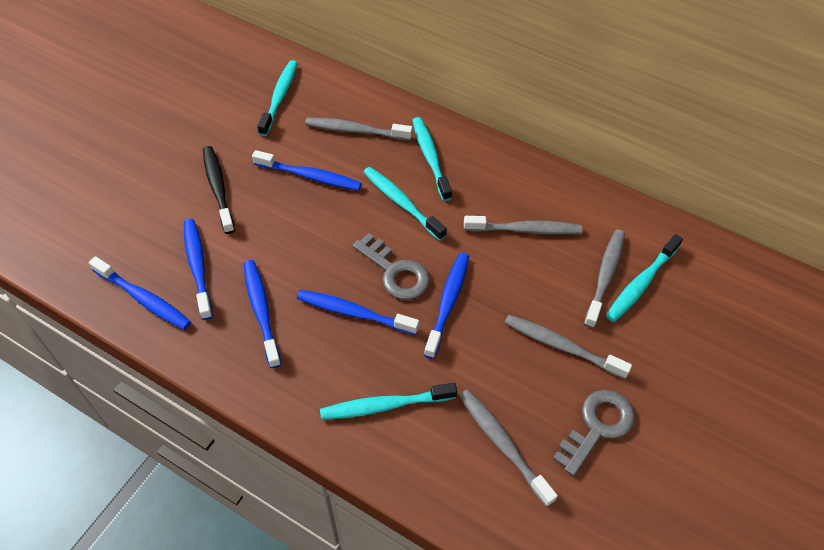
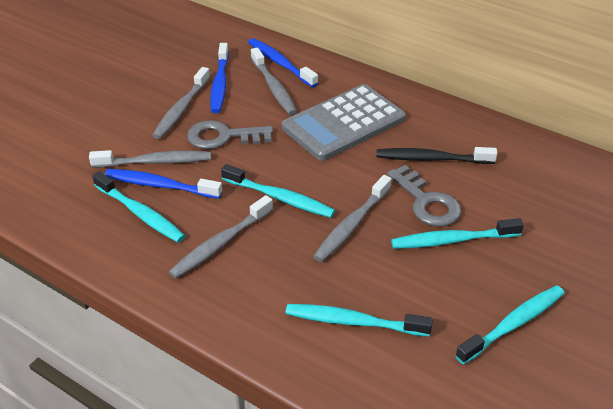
blue toothbrush: [89,256,191,330] [184,219,213,320] [243,260,281,368] [252,150,362,191] [297,290,419,335] [424,253,469,359] = 6 -> [105,169,222,199] [210,43,229,113] [248,38,318,88] = 3
grey calculator: none = 0 -> [282,84,406,161] = 1

